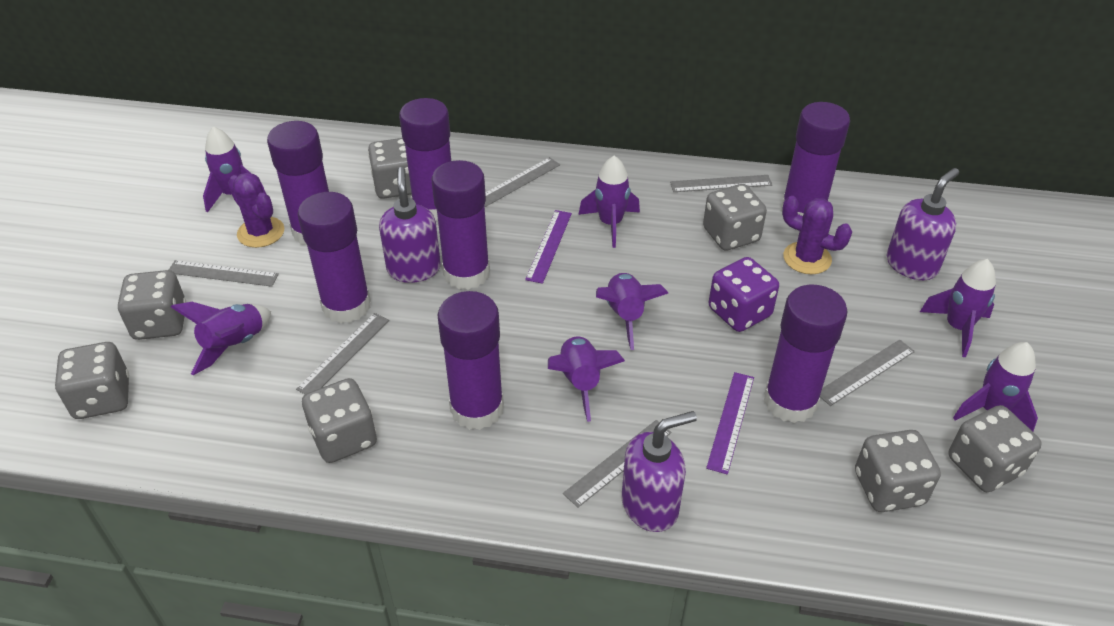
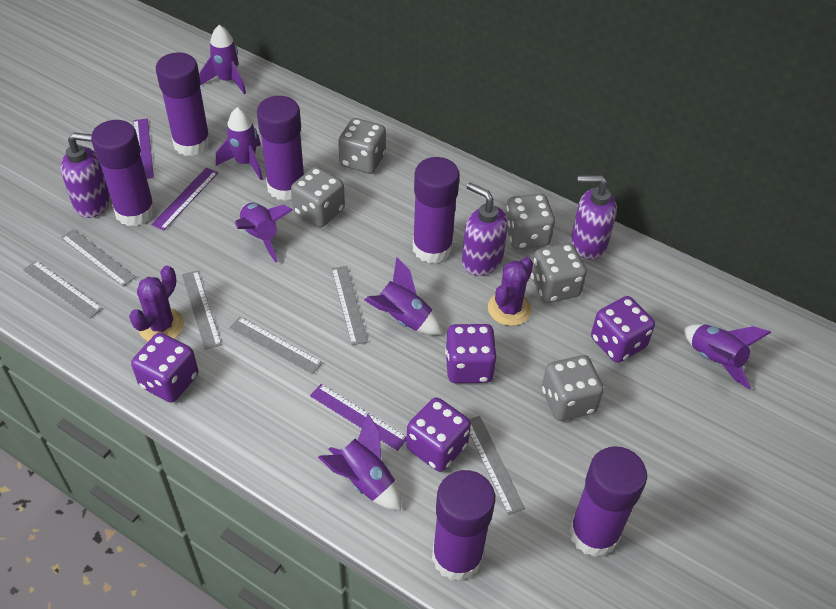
grey dice: [55,342,129,419] [118,270,186,340] [302,378,377,463] [368,138,412,199] [703,184,767,251] [855,430,941,512] [948,405,1042,492] = 7 -> [291,167,345,227] [338,118,386,174] [506,193,555,250] [531,243,587,303] [542,355,604,421] = 5
purple dice: [709,257,779,332] = 1 -> [131,333,198,403] [406,397,471,472] [445,324,497,383] [591,296,655,363] = 4
purple glue stick: [267,121,329,245] [298,192,371,323] [399,98,451,221] [431,160,490,290] [438,291,504,430] [764,285,847,423] [781,102,850,216] = 7 -> [91,120,156,226] [156,52,211,156] [257,96,304,201] [413,157,460,263] [432,470,495,581] [569,446,647,557] = 6
purple rocket: [171,302,271,375] [203,126,266,212] [548,336,625,422] [578,156,640,248] [596,273,668,350] [920,259,996,357] [953,342,1038,431] = 7 -> [200,25,246,94] [216,107,263,180] [235,203,293,262] [318,413,401,510] [364,257,442,335] [684,324,771,390] = 6
purple ruler: [525,210,572,284] [706,372,754,475] = 2 -> [133,118,154,179] [151,168,218,231] [310,384,407,451] = 3

